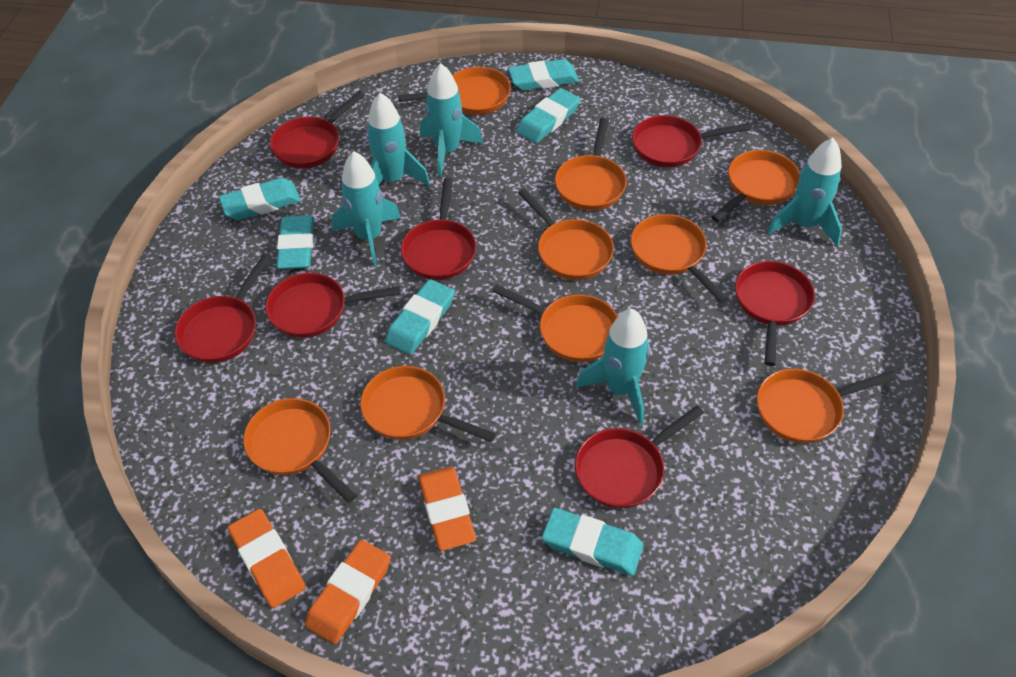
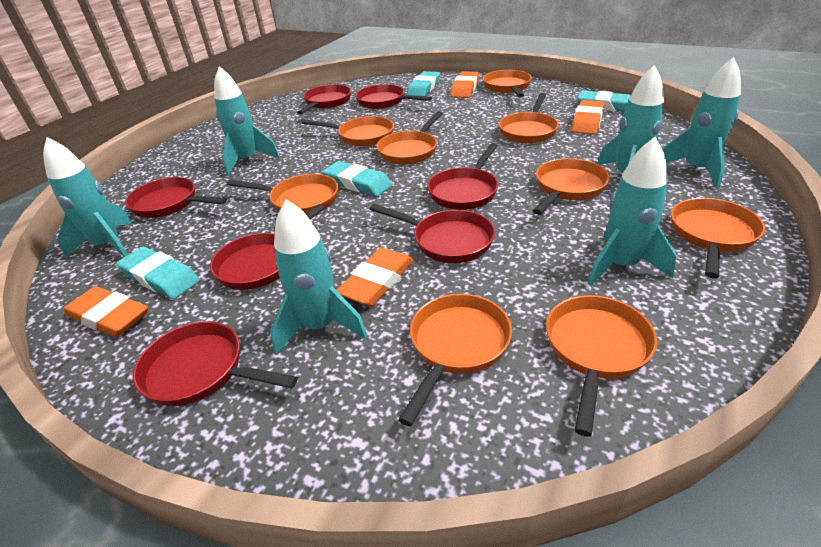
orange eraser: [228,509,306,608] [305,540,391,644] [418,467,476,551] = 3 -> [64,286,148,337] [336,247,414,306] [450,71,479,98] [571,100,604,135] = 4
turquoise eraser: [219,178,301,220] [276,215,314,269] [385,279,455,355] [508,59,579,91] [516,88,580,143] [542,508,644,576] = 6 -> [116,247,200,299] [323,161,392,197] [407,71,440,96] [577,90,631,112] = 4
turquoise rocket: [332,151,401,267] [366,93,430,186] [420,63,483,177] [576,309,650,425] [767,138,842,246] = 5 -> [43,137,132,257] [214,66,280,176] [271,199,367,355] [588,137,677,286] [597,65,668,172] [663,57,741,189] = 6

